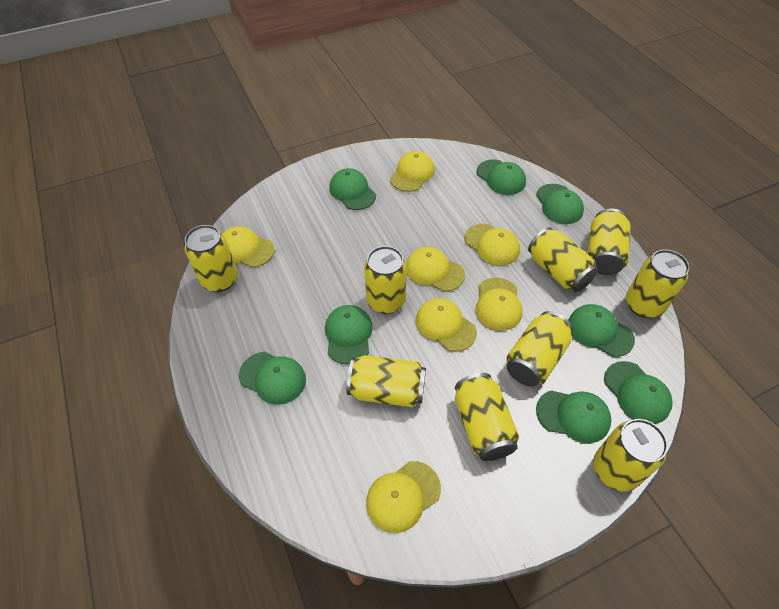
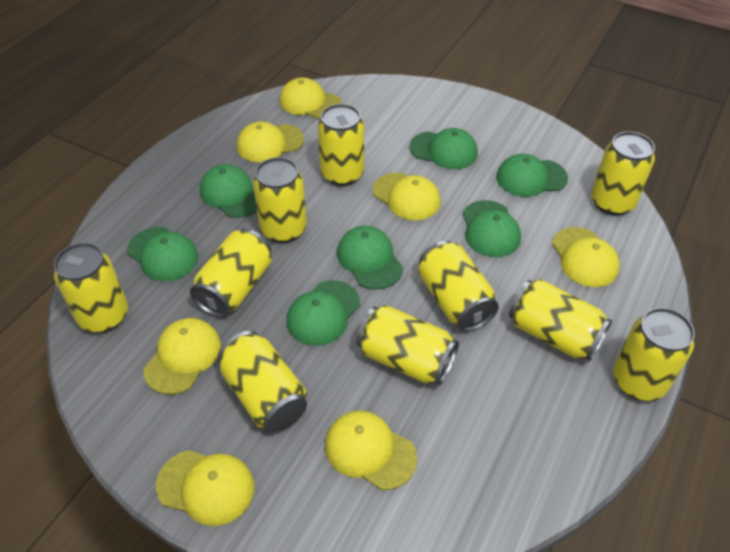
green cap: [239,352,306,405] [325,305,372,365] [329,168,376,210] [477,160,526,195] [536,184,584,224] [536,390,611,443] [568,304,635,357] [604,361,673,424] = 8 -> [127,227,198,281] [200,164,257,218] [287,280,360,346] [337,226,403,289] [409,128,478,169] [463,200,521,257] [496,154,568,197] = 7
yellow can: [185,225,238,292] [347,355,426,407] [364,246,407,314] [455,373,519,461] [506,311,573,386] [528,227,598,292] [588,209,631,275] [593,419,668,491] [626,250,690,318] = 9 -> [54,243,128,333] [190,229,272,317] [217,331,307,432] [253,157,307,243] [318,104,364,186] [356,305,459,385] [418,241,499,332] [509,279,612,361] [591,131,655,215] [613,308,695,401] = 10

